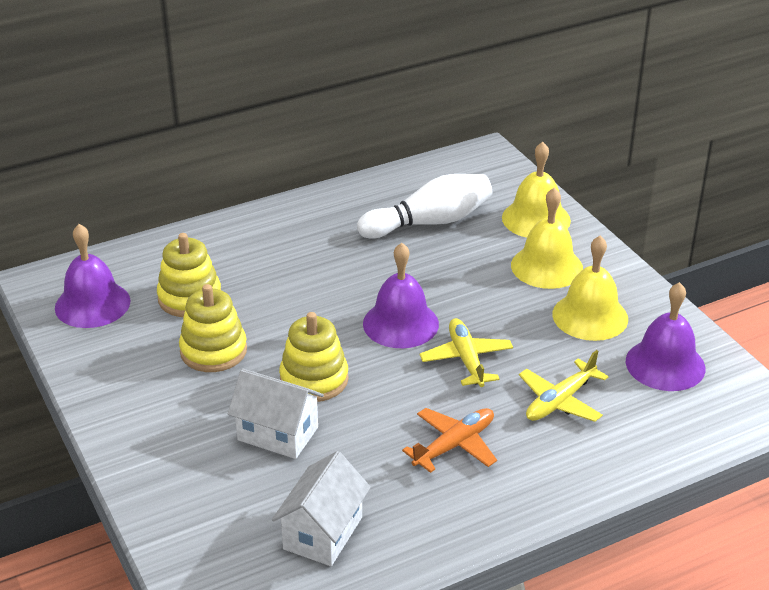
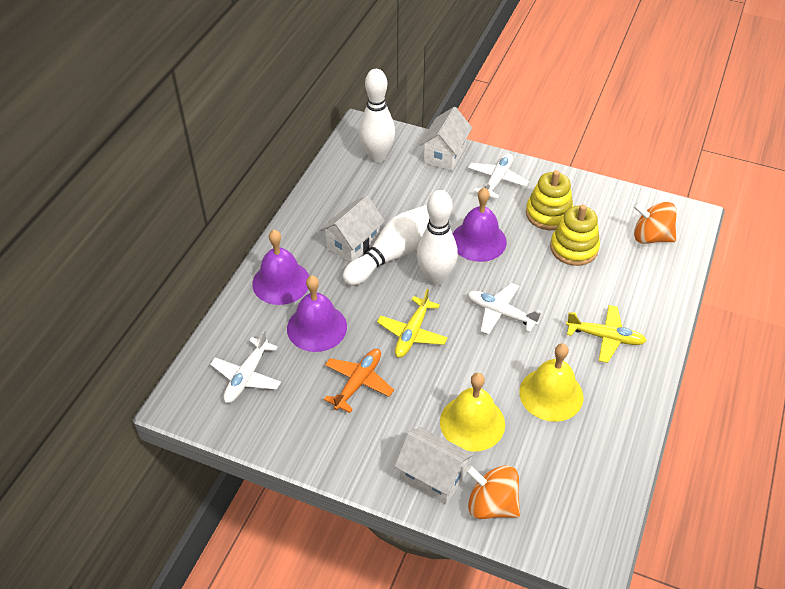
orange spinning top: none = 0 -> [466,465,520,519] [633,202,677,244] = 2
white bowling pin: [357,174,492,239] = 1 -> [343,205,430,286] [359,69,395,163] [417,190,458,286] = 3
white house: [228,369,324,459] [272,451,371,566] = 2 -> [320,196,385,263] [394,427,474,505] [419,107,472,171] = 3
white plane: none = 0 -> [210,330,281,403] [467,283,542,335] [468,153,529,199] = 3
yellow bell: [502,142,571,238] [511,187,583,289] [552,236,628,341] = 3 -> [440,373,505,451] [519,344,583,422] = 2
yellow stacking toy: [157,233,221,317] [179,284,247,372] [279,312,349,402] = 3 -> [526,170,573,230] [550,205,600,266] = 2

